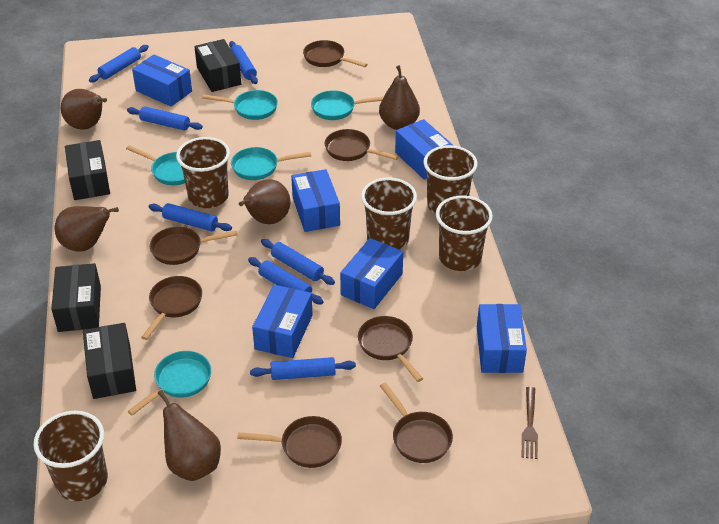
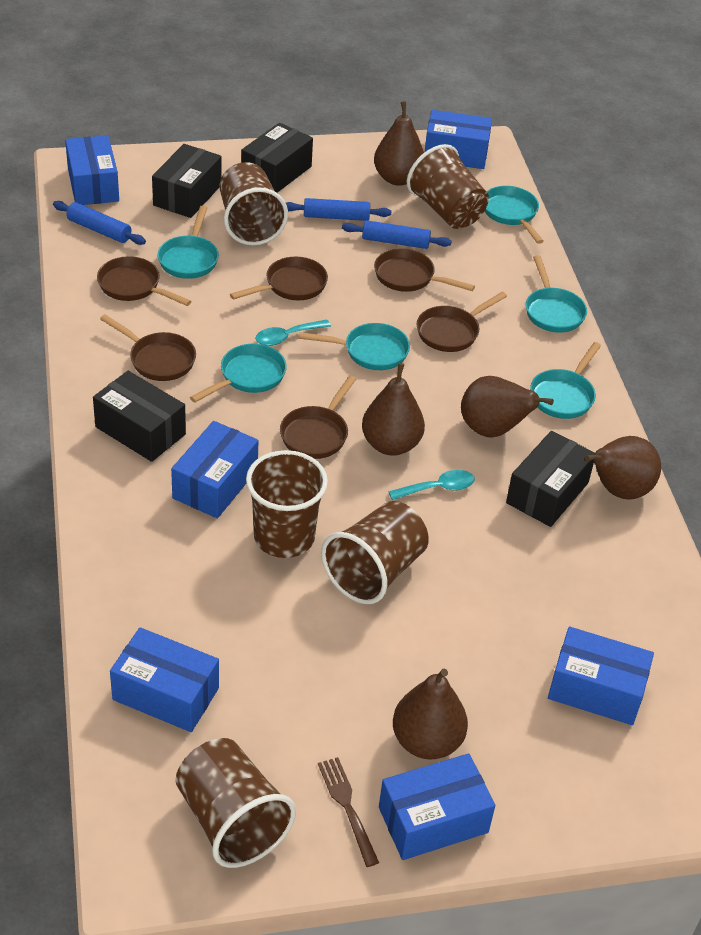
blue rolling pin: [89,45,149,82] [127,106,203,131] [149,203,232,231] [229,41,258,84] [248,257,324,304] [250,357,356,380] [261,239,335,285] = 7 -> [53,201,146,245] [286,198,391,221] [342,220,451,249] = 3
brown pan: [141,276,202,340] [150,227,237,265] [237,416,342,468] [303,40,368,67] [325,129,399,161] [358,316,423,382] [380,382,453,463] = 7 -> [97,256,191,306] [100,314,196,381] [230,257,328,300] [280,375,356,459] [374,248,475,292] [417,292,507,352] = 6
turquoise pan: [126,145,185,185] [128,351,211,416] [202,90,278,120] [231,147,311,180] [311,90,384,120] = 5 -> [157,206,219,279] [190,344,287,403] [299,323,410,370] [485,186,544,244] [526,255,587,333] [530,342,601,419] = 6
turquoise spoon: none = 0 -> [255,320,331,346] [388,470,475,500] = 2

